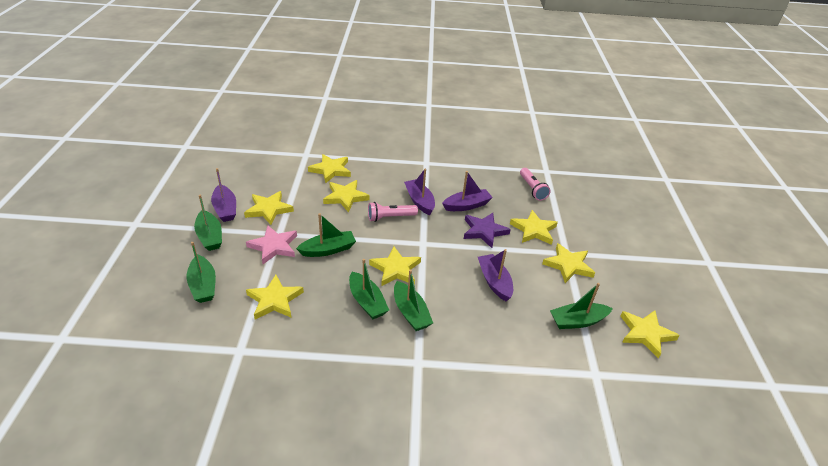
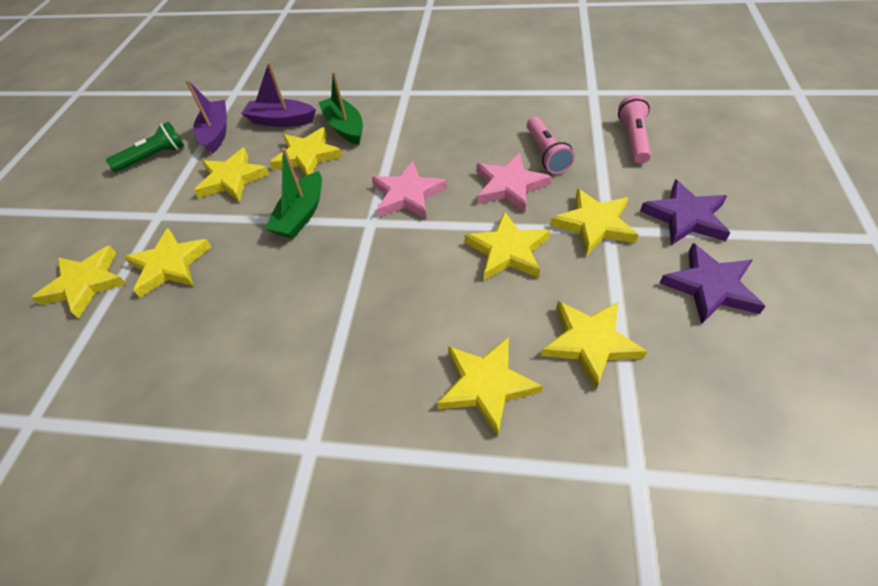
green boat: [186,242,216,303] [194,195,222,251] [296,213,356,257] [349,259,389,319] [394,270,433,331] [550,283,613,329] = 6 -> [265,148,322,239] [318,71,363,145] = 2
green flashlight: none = 0 -> [106,121,184,172] = 1
pink star: [246,226,297,264] = 1 -> [372,161,447,219] [476,153,552,212] = 2
purple boat: [211,168,236,222] [404,169,435,215] [442,171,493,211] [478,249,513,301] = 4 -> [185,79,227,154] [241,62,316,127] = 2
purple star: [464,213,511,248] = 1 -> [640,179,730,245] [660,243,766,324] = 2

